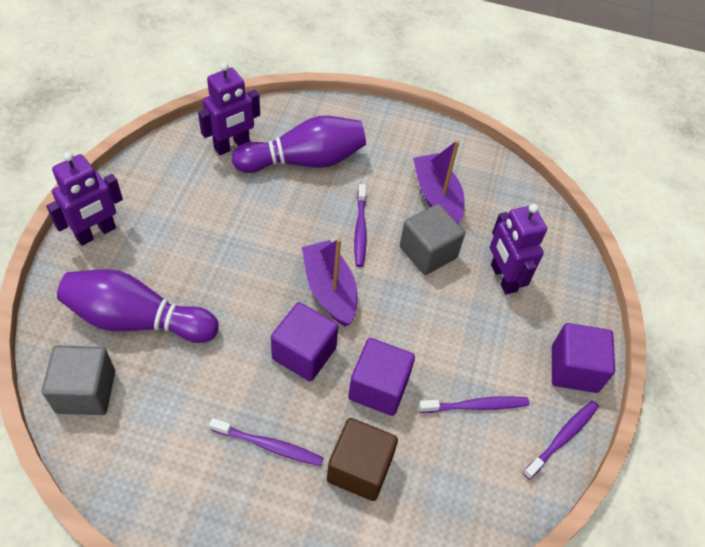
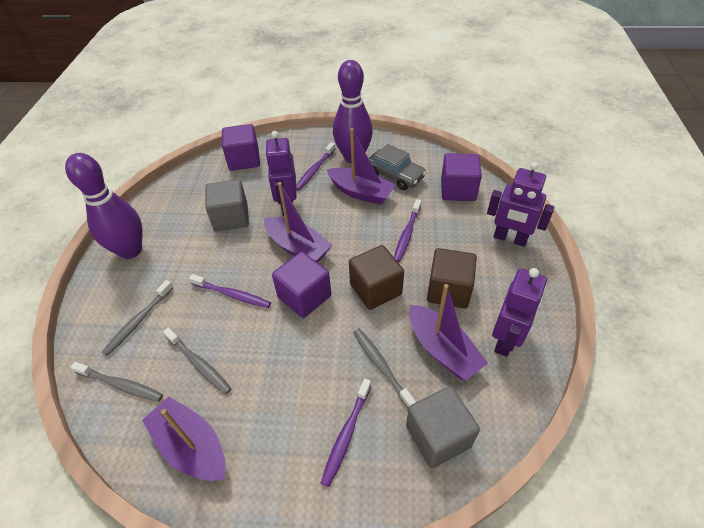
brown cube: [327,418,398,501] = 1 -> [349,245,404,310] [427,248,477,308] = 2
grey car: none = 0 -> [369,144,427,190] = 1
grey toothbrush: none = 0 -> [70,362,163,402] [101,280,174,356] [163,328,232,395] [353,328,416,408] = 4
purple boat: [302,238,357,326] [413,140,465,224] = 2 -> [142,397,226,481] [264,182,332,262] [327,128,396,205] [409,284,488,381] = 4

